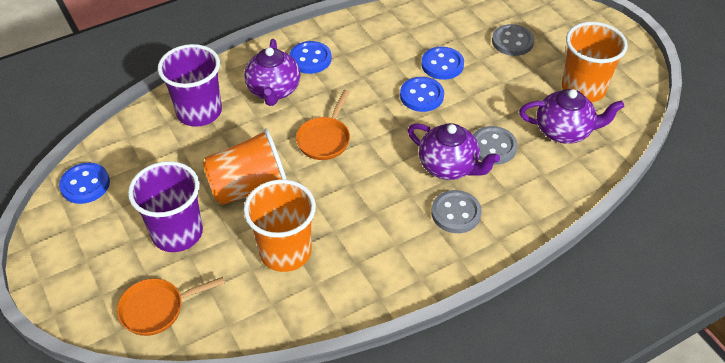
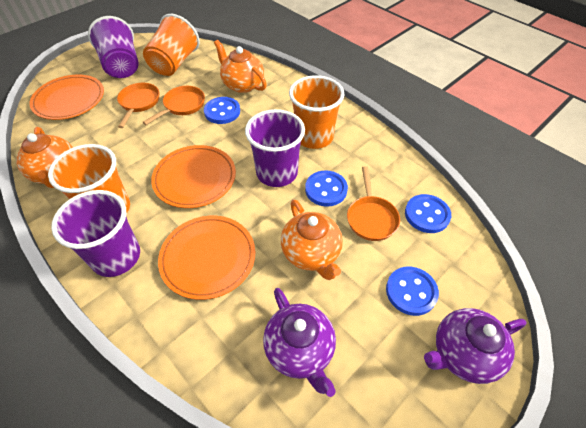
grey button: [431,190,482,233] [473,126,517,165] [492,24,534,56] = 3 -> none = 0
orange pan: [117,277,225,336] [296,90,350,160] = 2 -> [117,83,159,128] [142,86,205,125] [347,166,400,241] = 3
orange plate: none = 0 -> [29,75,104,120] [151,145,236,208] [158,216,255,300] = 3
orange teapot: none = 0 -> [16,127,73,188] [214,40,267,93] [281,200,343,280] = 3
purple cup: [128,161,203,252] [158,44,222,127] = 2 -> [51,190,140,277] [88,16,139,78] [245,109,305,187] = 3
purple teapot: [244,39,300,106] [408,123,500,180] [519,89,624,144] = 3 -> [263,288,336,397] [424,308,526,384] = 2

